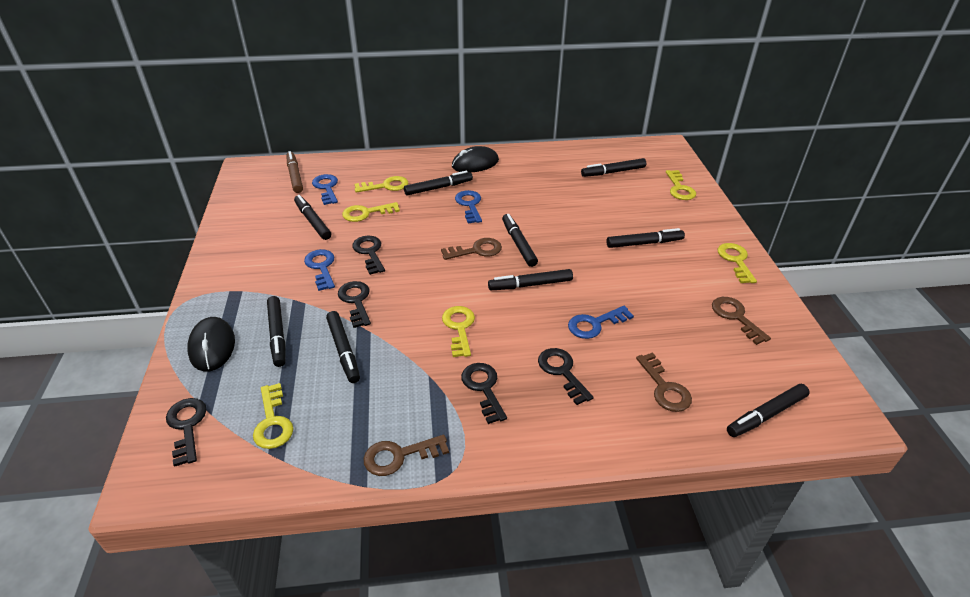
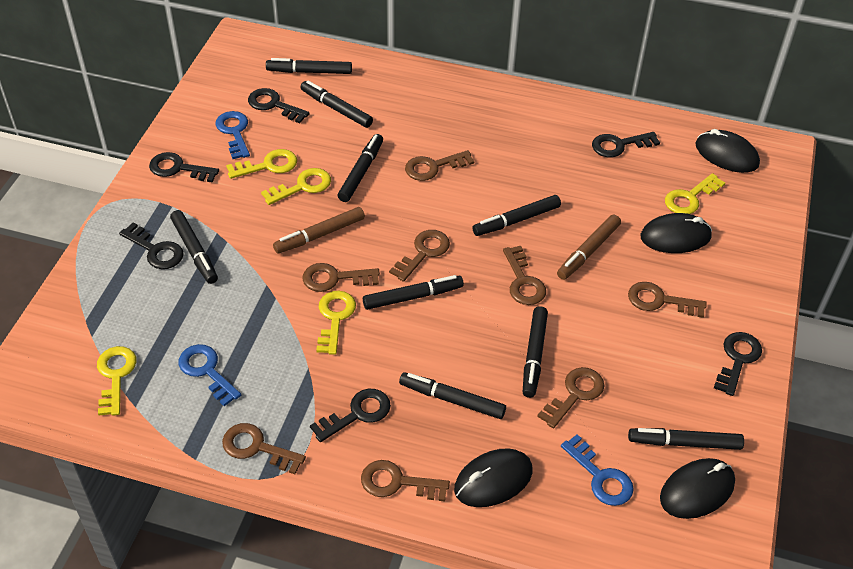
black key: [166,398,207,467] [338,281,371,328] [352,236,385,275] [461,363,507,424] [538,348,594,405] = 5 -> [119,223,184,269] [149,152,219,182] [248,88,310,123] [310,389,391,442] [592,132,660,157] [714,332,762,396] = 6
black mouse: [187,317,235,372] [452,146,499,172] = 2 -> [454,448,532,507] [640,213,712,253] [660,458,735,519] [696,129,760,173] = 4
blue key: [304,249,335,291] [312,174,338,205] [455,190,482,223] [568,306,634,339] = 4 -> [178,344,241,406] [215,111,250,159] [561,434,634,506] = 3
brown key: [363,435,449,476] [441,238,502,260] [636,352,692,412] [712,297,771,345] = 4 -> [222,423,306,474] [302,263,380,292] [361,460,450,501] [389,230,450,282] [405,150,474,181] [503,246,546,305] [537,367,604,428] [628,282,707,318] = 8
brown marker: [286,151,303,193] = 1 -> [273,207,365,253] [557,215,621,280] = 2
yellow key: [253,383,293,449] [342,202,400,222] [355,176,409,193] [442,306,475,357] [666,170,696,200] [718,243,757,283] = 6 -> [97,346,137,416] [226,149,297,179] [261,168,331,205] [316,291,356,355] [665,173,725,214] = 5

